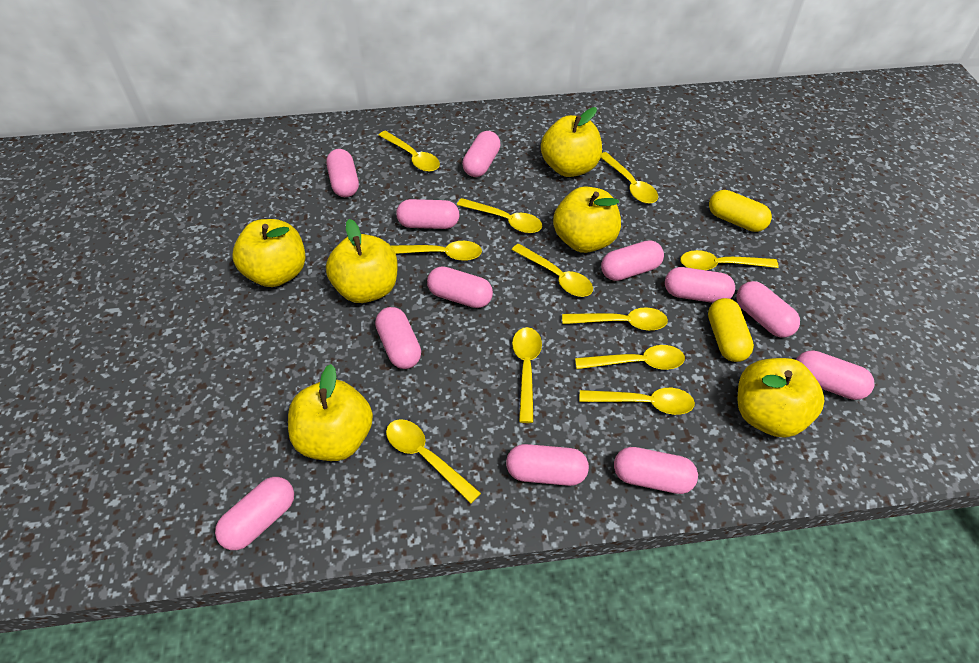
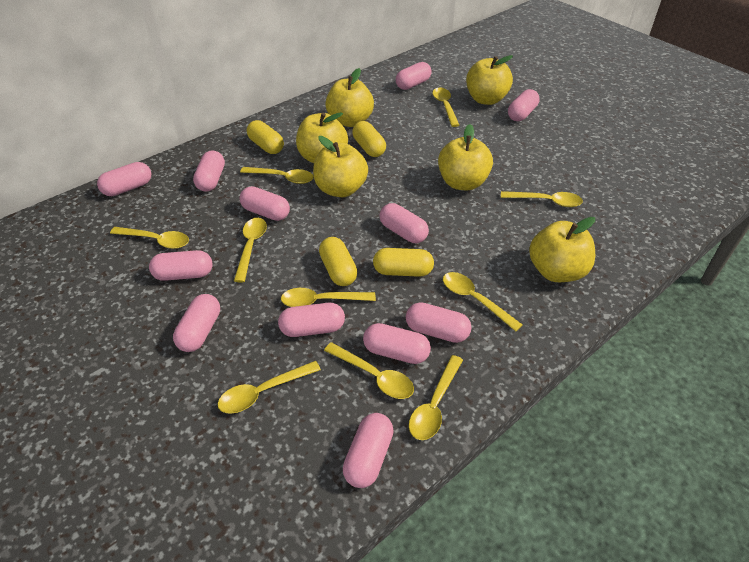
yellow capsule: [708,298,754,362] [709,190,772,232] = 2 -> [247,120,284,154] [319,237,357,286] [352,121,386,157] [373,248,434,277] = 4
yellow spoon: [378,130,440,172] [386,419,481,504] [391,241,482,261] [457,198,542,233] [512,243,593,297] [512,327,542,423] [562,307,668,331] [575,345,685,370] [580,388,695,415] [601,152,658,204] [680,250,779,270] = 11 -> [110,227,189,249] [218,361,321,414] [234,218,267,283] [240,167,314,184] [281,288,376,307] [324,342,414,399] [409,355,463,440] [432,88,459,127] [443,272,522,331] [501,191,583,207] = 10

